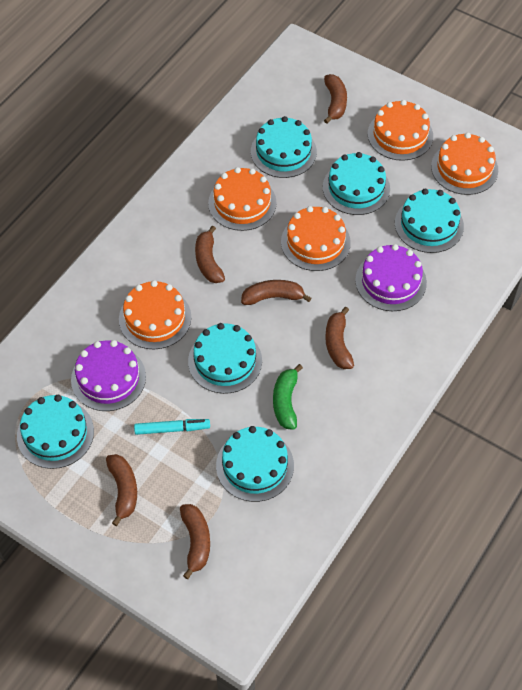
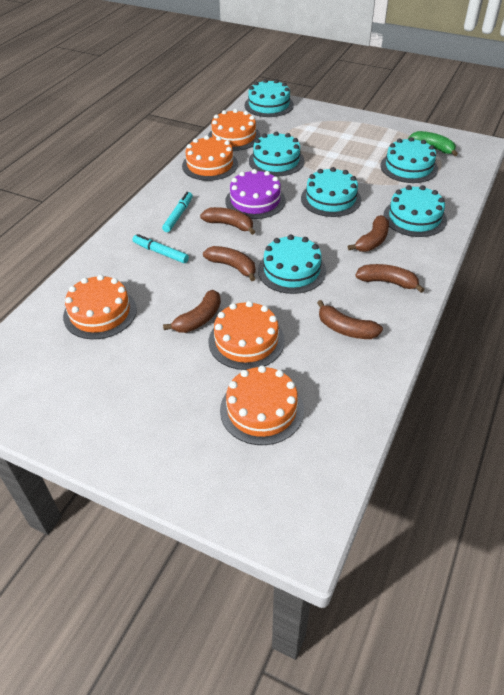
purple cake: [71,340,146,411] [355,244,427,311] = 2 -> [225,169,286,219] = 1
turquoise marker: [134,419,210,435] = 1 -> [132,234,189,263] [162,192,193,232] = 2

